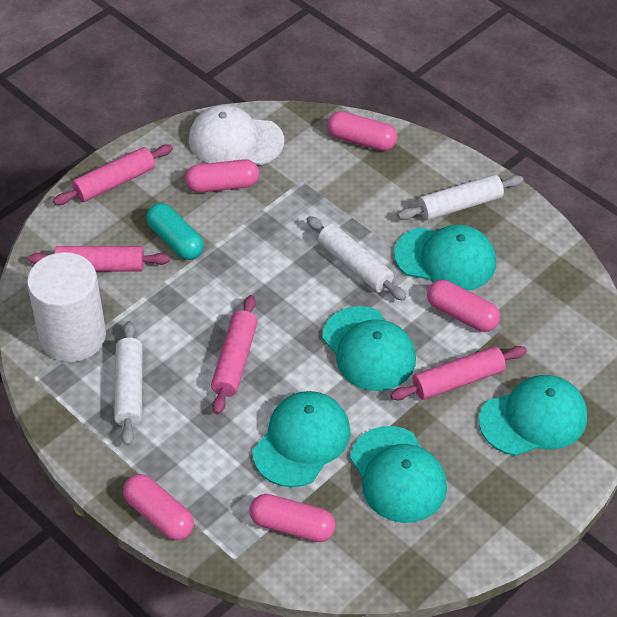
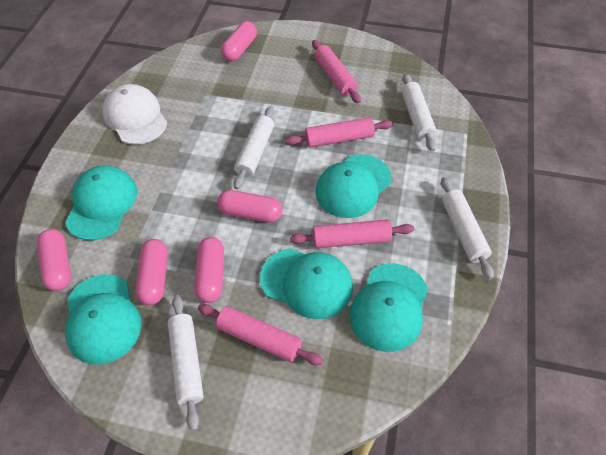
turquoise capsule: [146,203,204,260] = 1 -> none = 0
white cylinder: [27,252,106,362] = 1 -> none = 0
white rolling pin: [114,321,143,446] [306,216,406,301] [398,175,523,220] = 3 -> [167,295,204,431] [234,106,274,189] [402,74,437,152] [441,177,494,280] = 4

